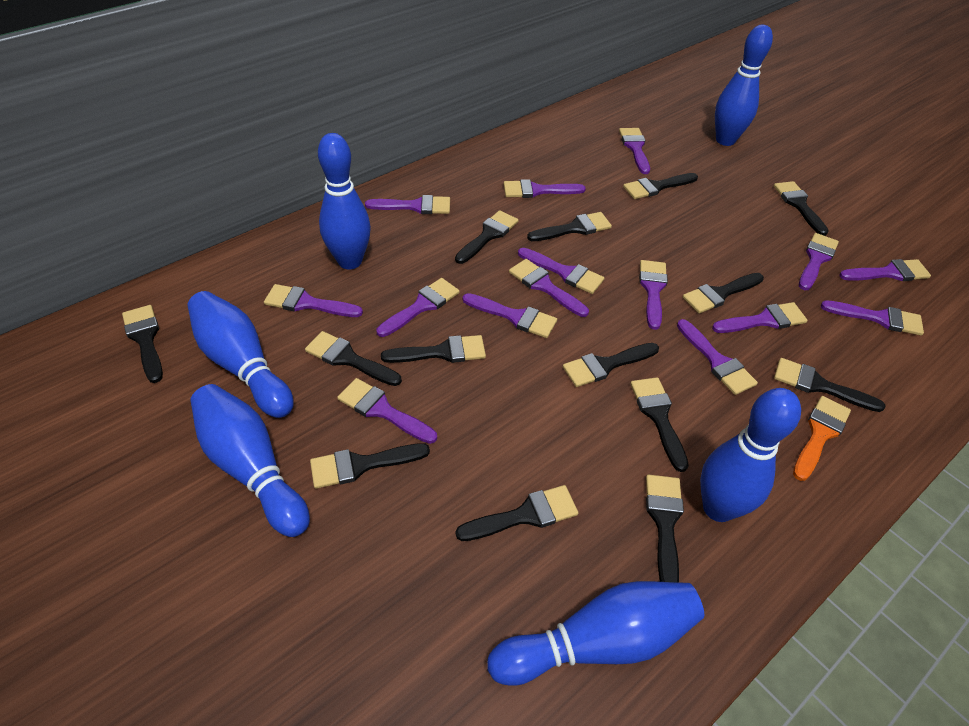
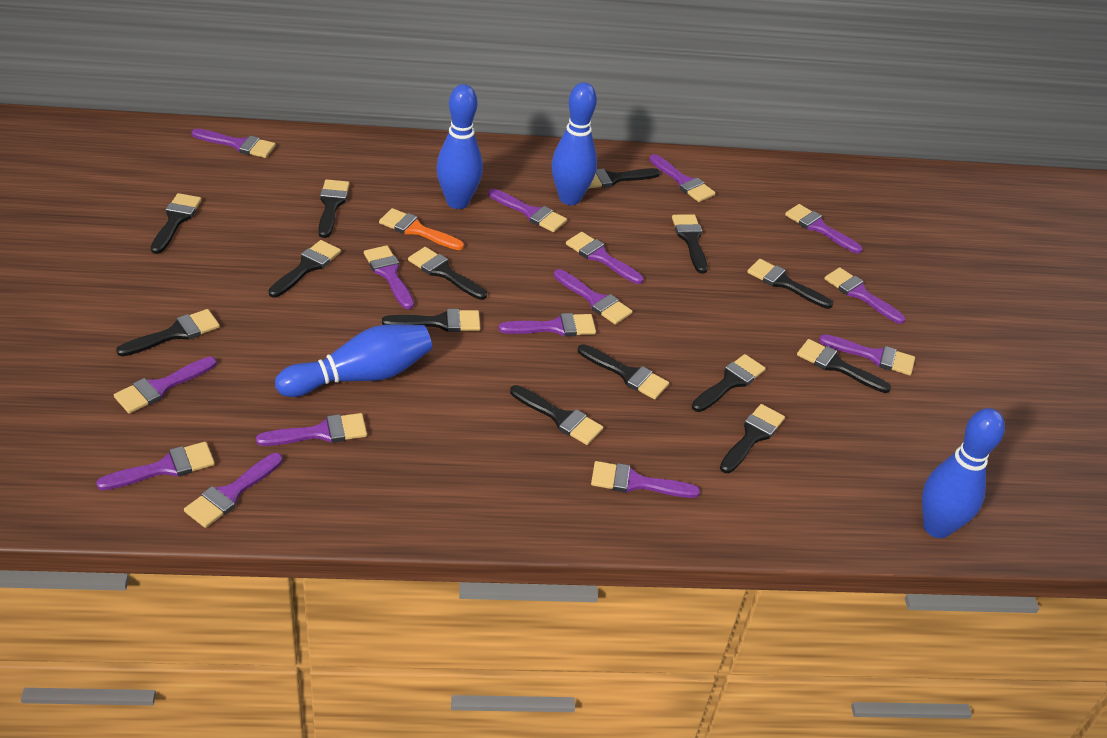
blue bowling pin: [188,291,294,418] [190,384,310,537] [318,133,371,269] [487,581,704,686] [700,388,801,522] [715,25,773,146] = 6 -> [275,324,432,397] [436,84,483,209] [552,82,597,205] [922,408,1005,538] = 4

